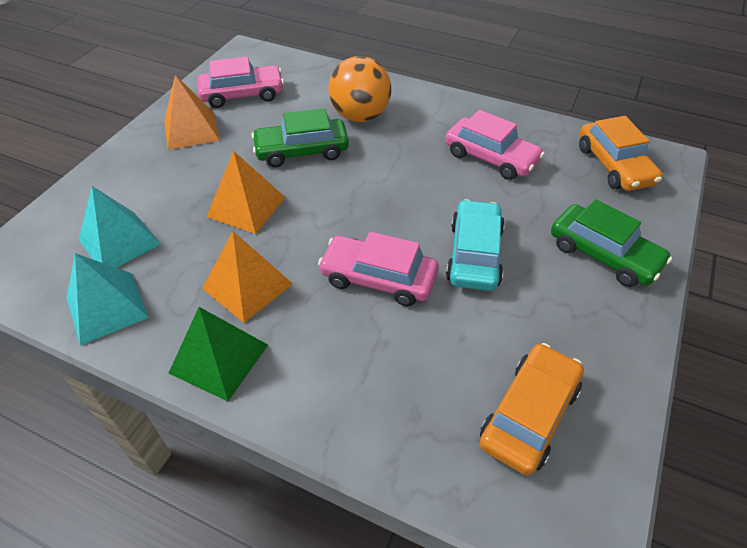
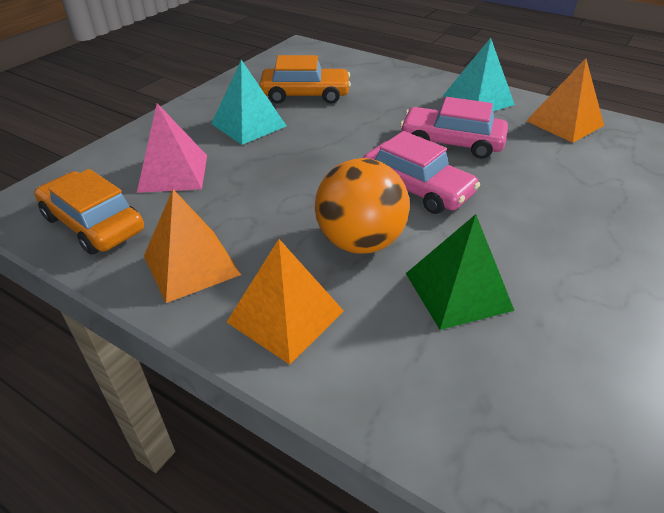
green car: [252,108,349,167] [551,199,672,287] = 2 -> none = 0
pink car: [197,57,284,108] [318,232,439,306] [445,110,545,180] = 3 -> [363,131,480,214] [400,97,508,159] = 2
pink pyramid: none = 0 -> [137,103,207,193] = 1
turquoise car: [446,199,505,291] = 1 -> none = 0

